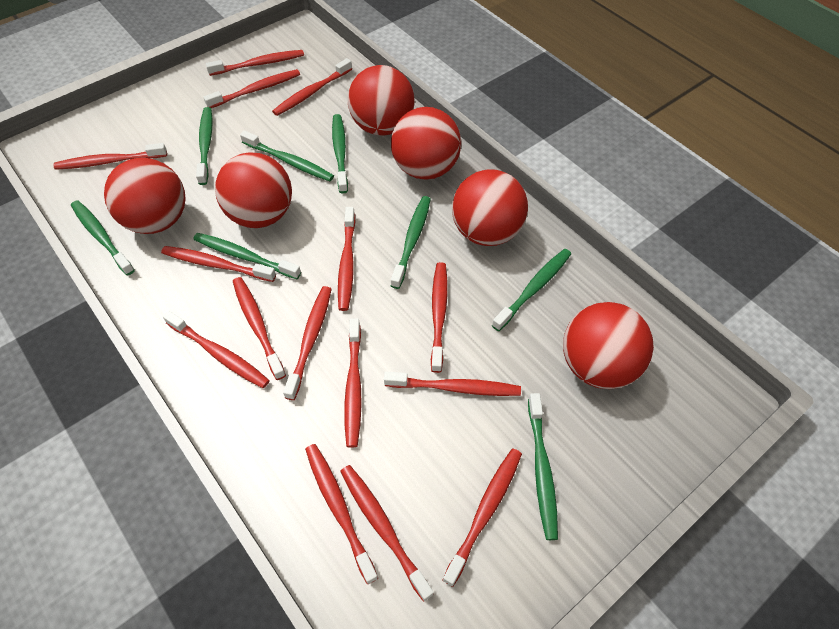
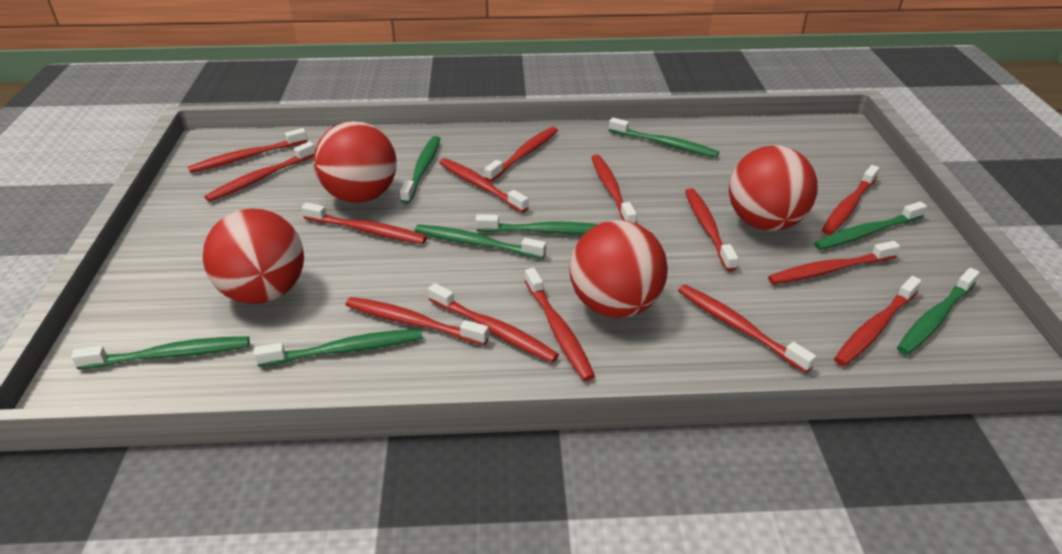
red ball: [104,158,186,234] [215,152,292,228] [348,65,415,135] [391,107,461,180] [452,170,528,246] [563,302,654,389] = 6 -> [203,209,304,304] [314,121,397,203] [570,220,668,318] [729,145,817,231] = 4
red toothbrush: [54,143,167,170] [161,246,276,282] [163,311,270,388] [203,69,300,108] [206,50,304,76] [233,277,286,380] [272,58,352,116] [283,286,332,400] [305,444,378,584] [338,207,355,311] [340,465,434,602] [344,318,362,448] [384,372,521,396] [431,262,448,373] [442,449,522,587] = 15 -> [188,128,307,173] [205,142,315,202] [301,203,427,244] [346,297,489,345] [428,283,559,363] [439,158,529,213] [484,127,558,182] [524,268,595,381] [591,155,637,223] [678,285,816,373] [685,188,738,271] [768,241,900,284] [822,165,880,235] [834,276,922,366] = 14

